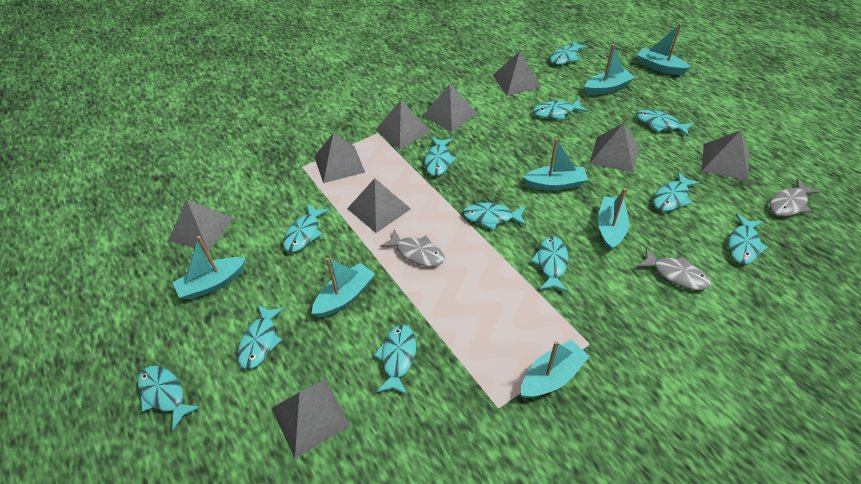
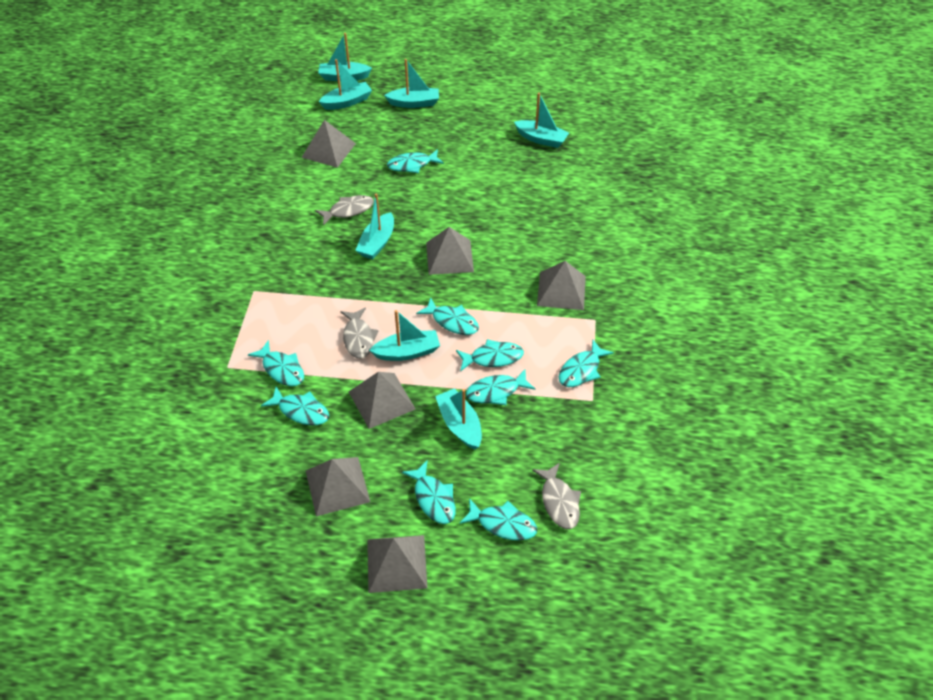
grey pyramid: [168,199,234,252] [271,379,351,458] [314,133,365,183] [347,178,411,233] [376,100,431,149] [423,84,477,132] [492,51,542,96] [590,123,639,173] [702,130,749,181] = 9 -> [301,120,356,168] [306,457,370,517] [349,372,416,429] [367,535,427,593] [426,227,474,275] [537,261,586,310] = 6
turquoise fish: [138,366,201,430] [237,304,285,370] [283,204,329,252] [374,324,416,395] [424,137,457,176] [462,203,526,230] [531,236,568,292] [533,98,588,120] [550,40,588,65] [636,110,694,137] [653,172,700,211] [728,214,768,264] = 12 -> [248,340,304,386] [261,386,329,426] [387,149,444,173] [402,460,456,524] [416,297,479,335] [456,339,524,371] [459,498,537,541] [466,369,535,405] [559,340,614,387] = 9

